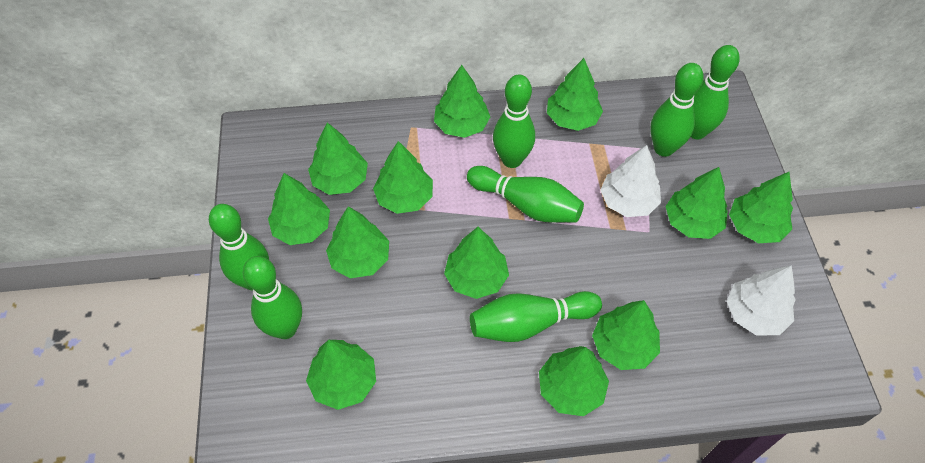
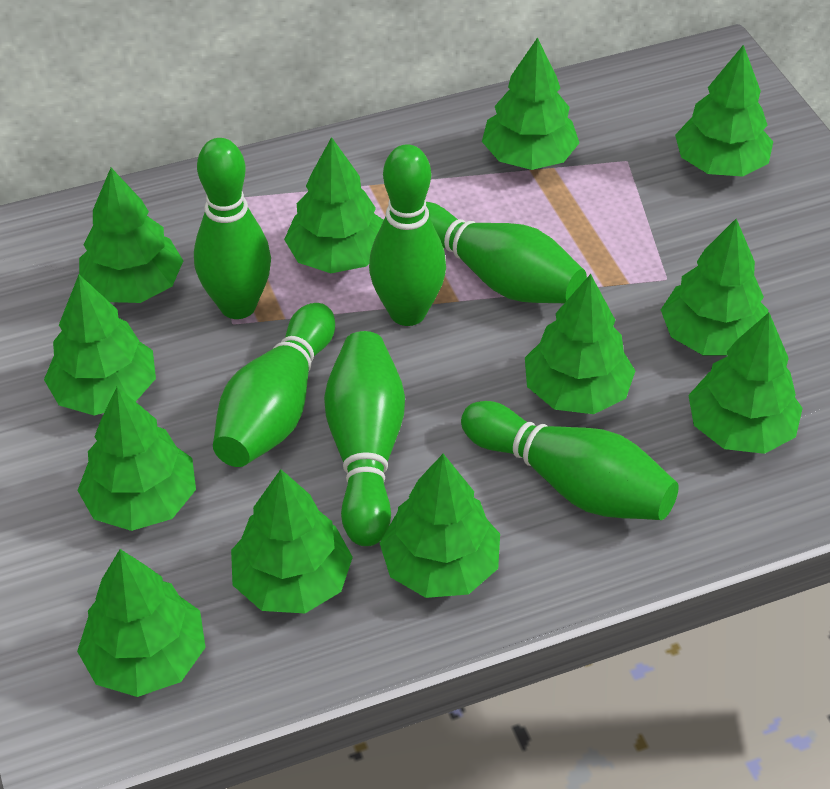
green bowling pin: [209,204,269,291] [243,256,302,339] [467,166,584,223] [470,291,602,342] [493,75,535,168] [651,63,704,157] [691,45,740,139] = 7 -> [194,138,271,319] [213,303,335,467] [324,331,405,546] [369,144,446,326] [426,202,587,303] [461,401,679,520] = 6
white tree: [600,145,661,217] [727,265,796,336] = 2 -> none = 0

